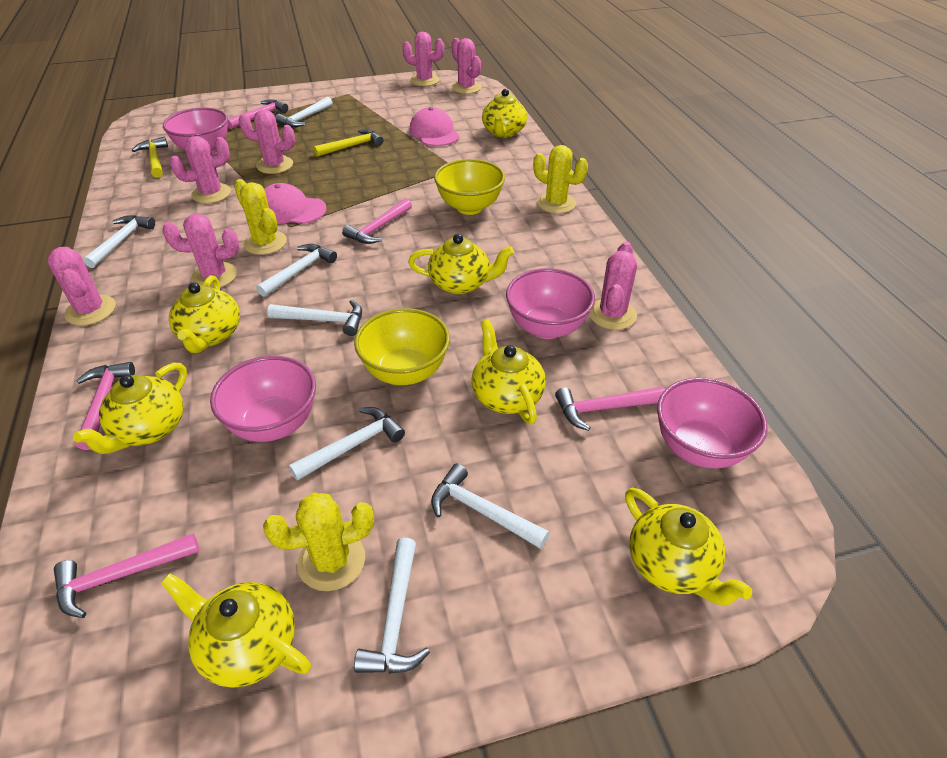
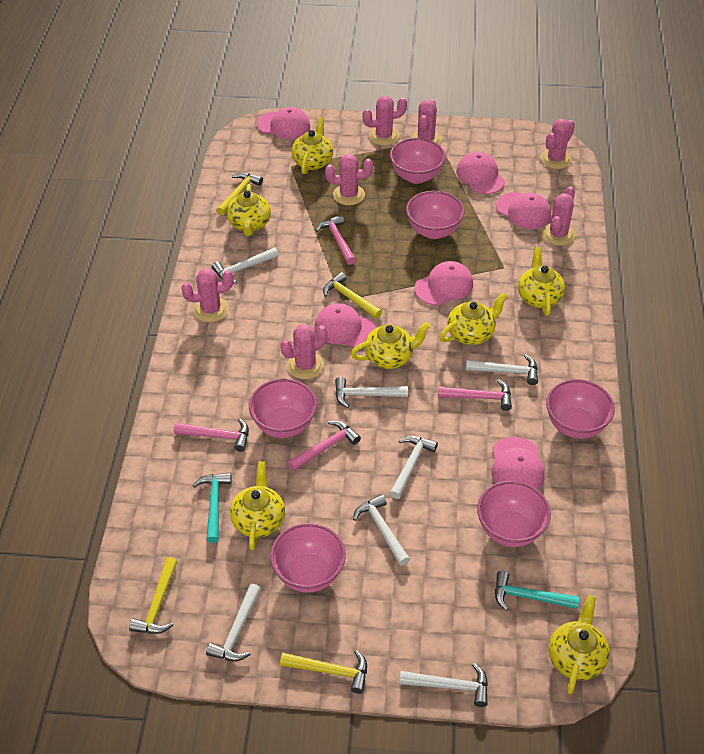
pink bowl: [163,107,228,154] [210,356,316,442] [506,268,595,339] [657,378,768,468] = 4 -> [249,379,317,438] [270,523,346,593] [390,138,446,184] [406,191,465,239] [477,481,551,547] [546,379,615,439] = 6
pink cap: [264,183,327,224] [409,107,459,146] = 2 -> [257,107,311,139] [314,303,377,347] [415,261,473,305] [456,152,505,194] [491,437,545,490] [496,192,551,229] = 6
pink hammer: [54,533,199,618] [75,362,135,450] [228,99,288,129] [342,198,412,244] [555,387,665,431] = 5 -> [174,418,249,452] [288,421,361,471] [315,215,356,265] [438,379,512,411] = 4
turquoise hammer: none = 0 -> [193,472,232,543] [495,571,579,611] = 2
yellow bowl: [354,308,450,385] [434,159,505,215] = 2 -> none = 0
yellow cactus: [234,179,287,255] [263,493,374,591] [533,145,588,213] = 3 -> none = 0
yellow hammer: [132,137,168,178] [313,129,383,157] = 2 -> [129,557,177,634] [216,172,263,215] [280,650,367,694] [323,272,382,319] = 4

